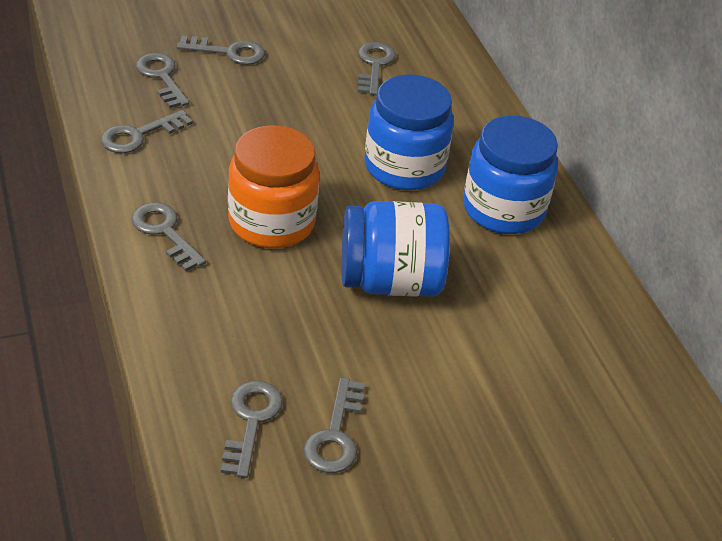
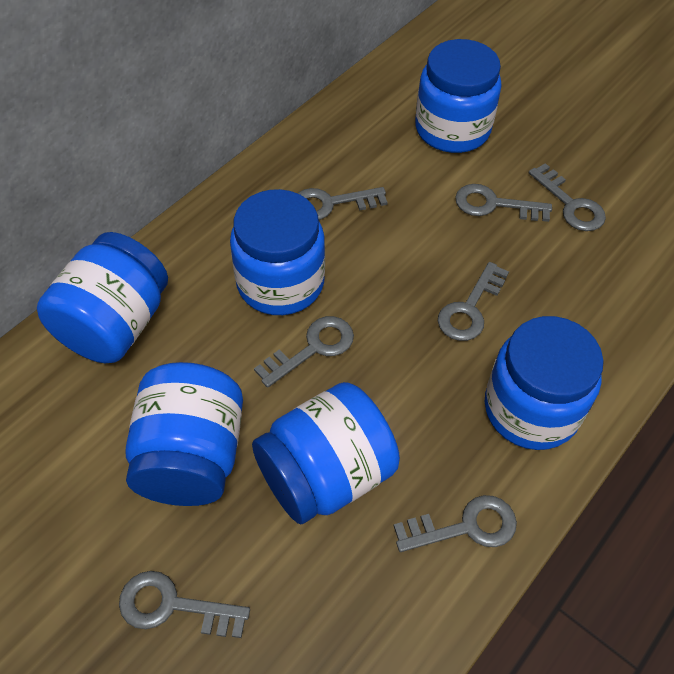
blue jar: [341,201,450,297] [364,75,454,190] [463,115,558,234] = 3 -> [37,232,168,363] [126,362,243,506] [230,189,325,315] [252,382,400,525] [415,39,501,153] [485,316,604,450] = 6
orange jar: [228,125,320,248] = 1 -> none = 0

